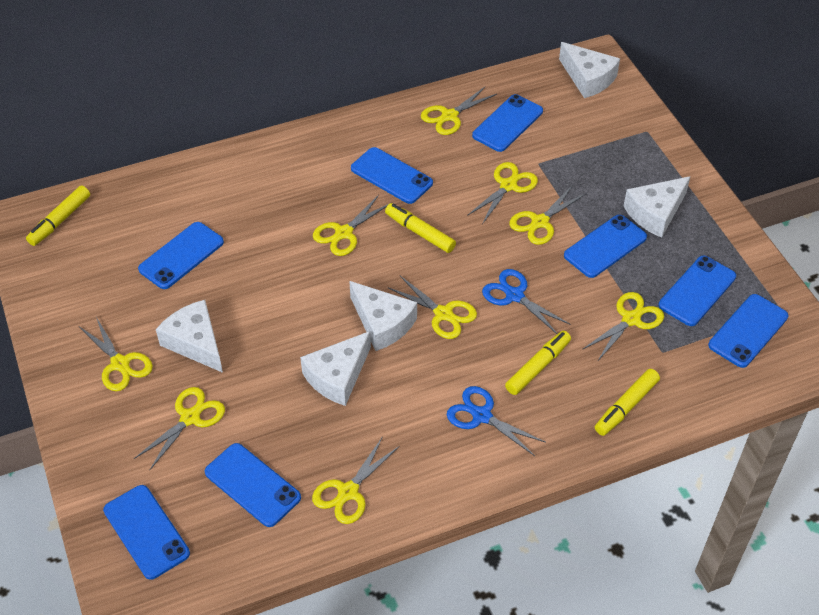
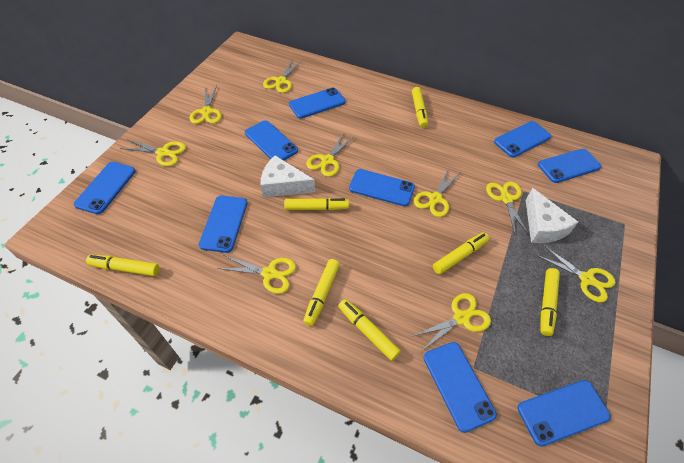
blue phone: [103,485,190,580] [138,222,224,289] [205,443,301,527] [351,147,433,204] [472,94,543,152] [564,215,647,278] [658,256,736,326] [708,294,788,368] = 8 -> [74,162,136,214] [199,196,247,253] [245,120,298,160] [289,88,346,119] [349,169,415,206] [423,342,497,433] [494,121,551,157] [517,380,611,447] [538,149,602,183] = 9
blue scissors: [447,386,545,456] [482,269,571,334] = 2 -> none = 0
white cheese: [156,300,223,373] [300,331,371,406] [349,281,417,351] [559,42,620,98] [623,176,691,238] = 5 -> [261,156,315,198] [526,188,578,243] = 2
yellow marker: [26,186,90,246] [385,203,456,253] [505,331,571,395] [595,369,660,436] = 4 -> [86,255,159,276] [284,198,349,210] [303,259,340,326] [338,299,401,361] [412,87,428,128] [433,233,489,274] [541,268,560,336] = 7

